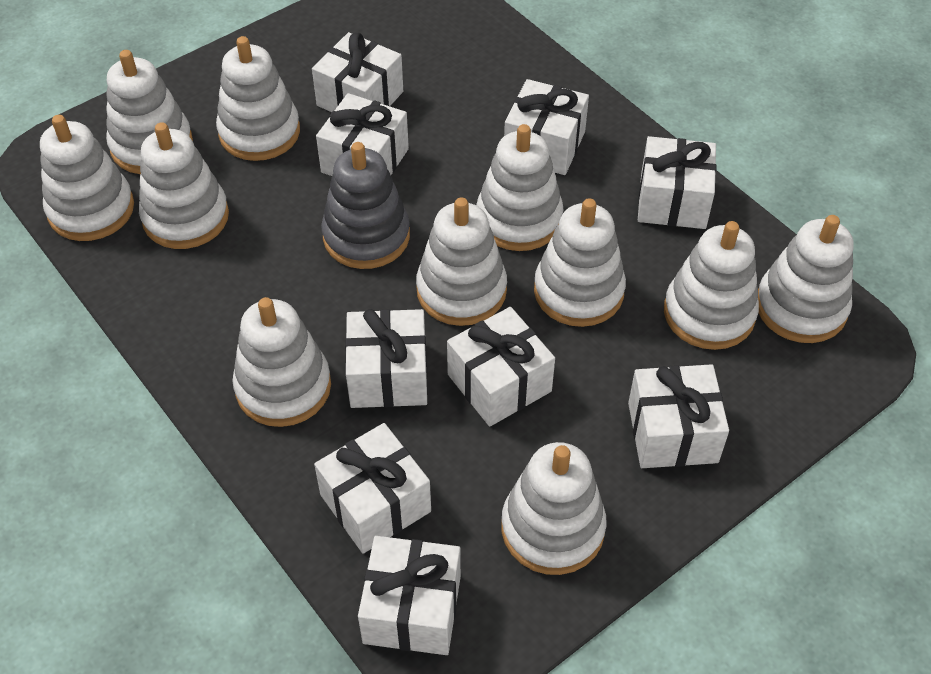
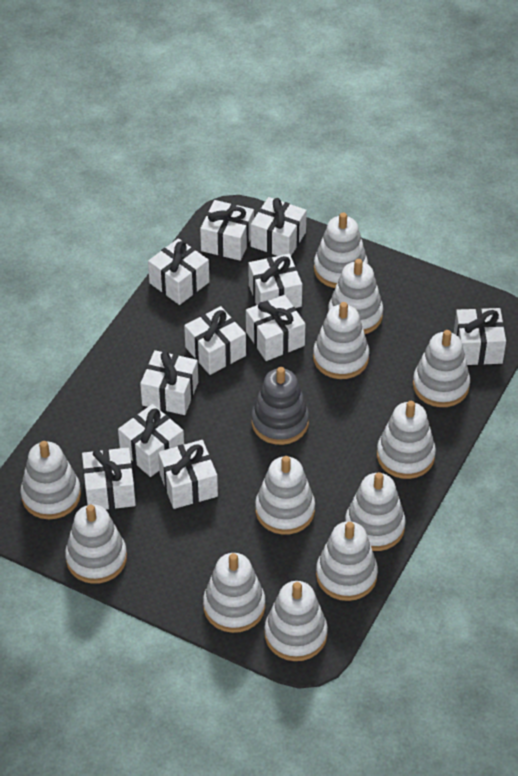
white gift: [312,32,403,112] [314,423,431,554] [316,93,409,176] [345,309,427,408] [358,536,461,655] [447,307,555,427] [504,79,589,175] [628,364,729,468] [638,136,717,229] = 9 -> [82,447,136,510] [118,404,184,477] [140,350,198,415] [148,238,209,305] [158,440,218,509] [184,306,246,375] [200,200,254,261] [246,295,305,361] [249,254,302,308] [250,197,307,256] [454,308,506,365] = 11
white stacking toy: [40,115,134,241] [106,50,193,174] [139,122,229,249] [216,36,300,161] [232,297,331,427] [416,197,507,326] [476,124,564,251] [501,442,607,575] [534,198,626,327] [664,221,759,350] [758,215,854,343] = 11 -> [21,441,81,519] [65,505,127,584] [203,553,265,633] [255,456,315,535] [264,581,328,661] [313,302,369,379] [314,212,368,288] [316,521,378,601] [328,259,383,334] [345,472,406,551] [377,401,436,479] [413,330,470,407] = 12

